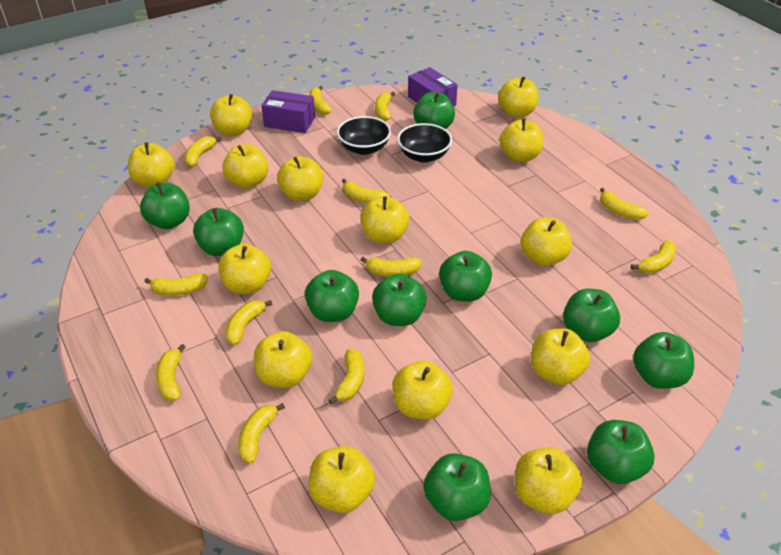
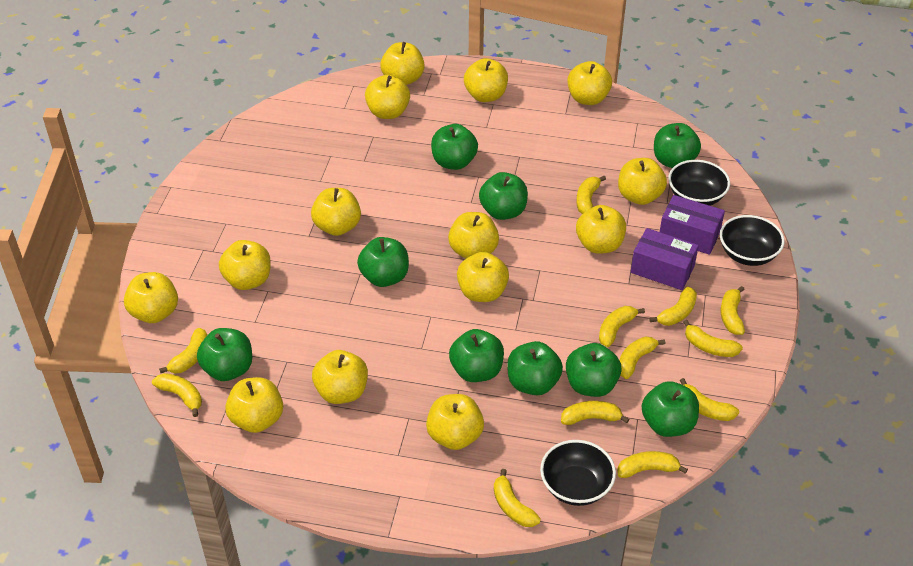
black bowl: [337,116,391,155] [397,123,452,163] = 2 -> [540,440,616,506] [668,160,730,206] [720,215,785,266] = 3
green apple: [140,182,190,229] [193,208,244,256] [305,270,359,322] [372,274,427,326] [413,92,455,129] [424,453,491,521] [439,251,492,302] [563,289,620,342] [587,420,655,484] [633,332,694,389] = 10 -> [197,328,252,381] [357,237,409,287] [431,124,478,170] [449,329,504,382] [479,172,528,220] [507,341,563,395] [566,343,622,397] [642,381,699,437] [654,123,701,168] = 9

